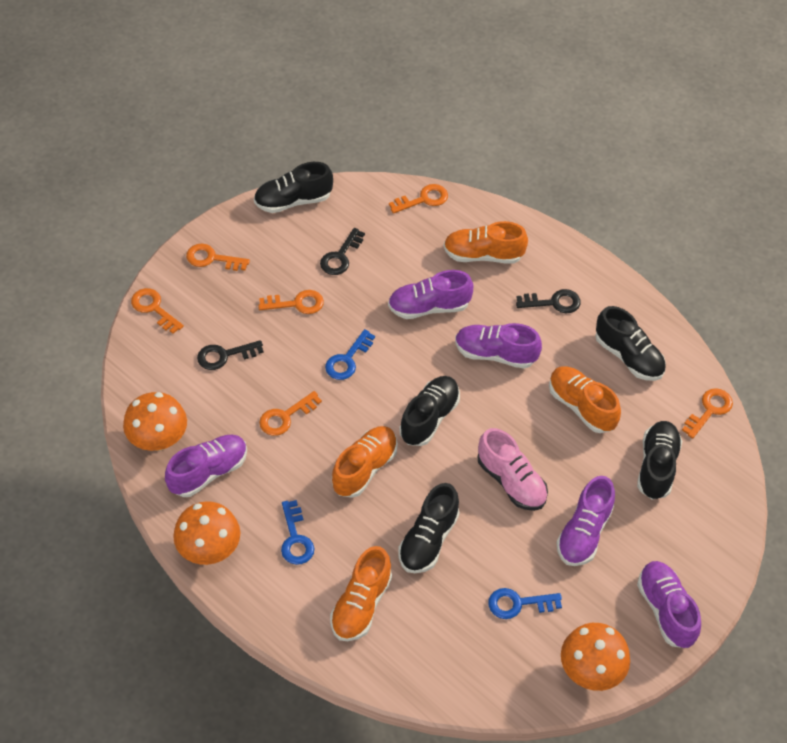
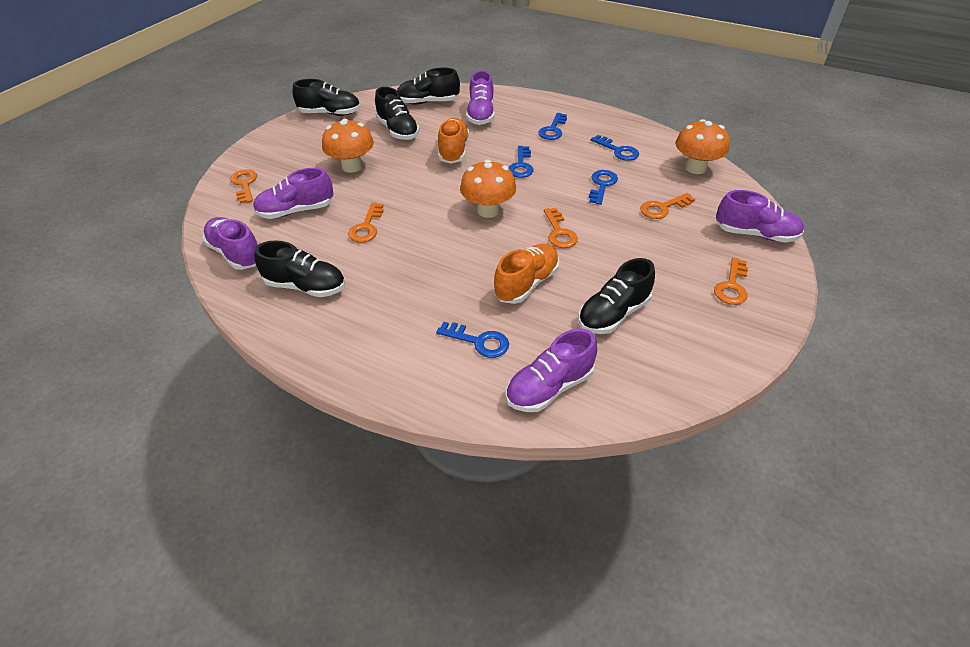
black key: [197,340,264,370] [320,228,365,275] [516,289,581,313] = 3 -> none = 0
blue key: [281,500,314,565] [325,329,375,380] [488,588,562,619] = 3 -> [436,322,509,358] [508,146,533,178] [538,113,567,140] [589,170,618,205] [591,135,639,161] = 5
orange key: [131,288,184,334] [186,243,250,271] [258,290,324,314] [259,391,322,436] [389,184,448,214] [682,388,733,438] = 6 -> [230,169,257,204] [348,203,384,243] [544,208,578,248] [640,193,695,219] [714,257,748,305] = 5
orange shoe: [330,546,392,641] [332,426,398,498] [444,221,528,264] [549,366,621,433] = 4 -> [438,118,469,164] [494,244,559,304] = 2
pink shoe: [478,428,548,511] = 1 -> none = 0

